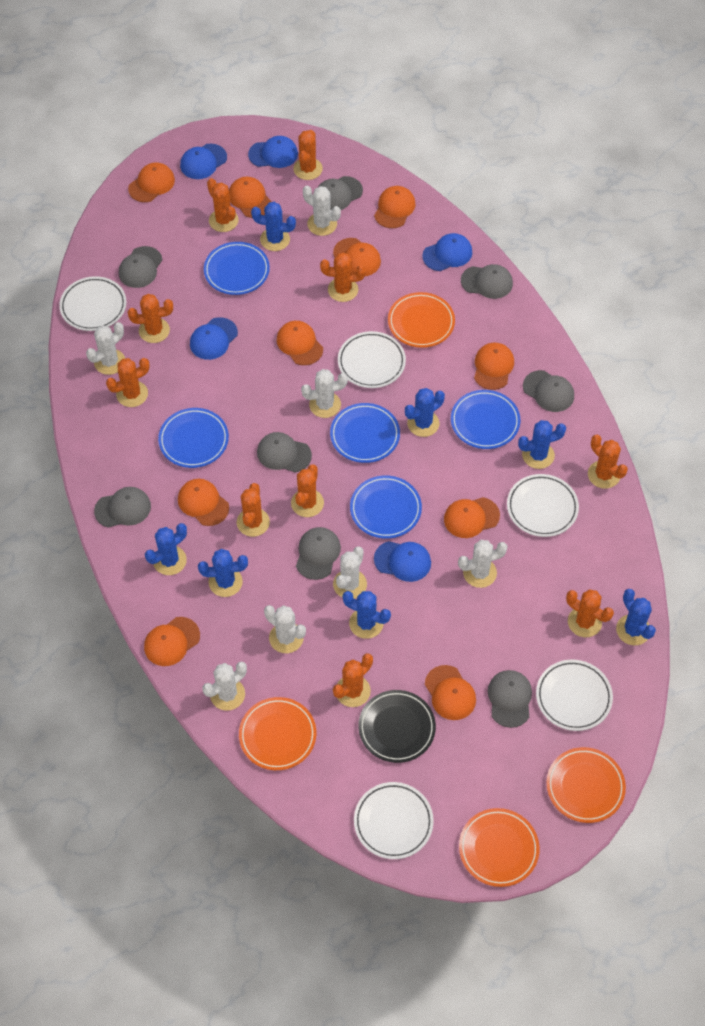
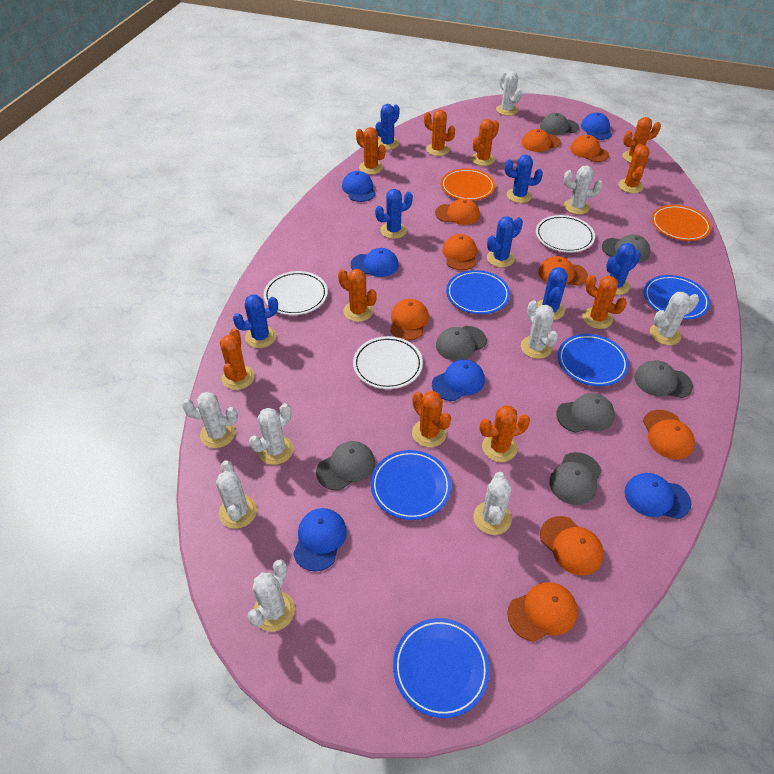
black plate: [358,690,436,763] = 1 -> none = 0
blue cap: [180,144,227,179] [190,317,238,360] [248,136,298,168] [374,541,431,582] [422,233,472,271] = 5 -> [293,508,347,571] [342,171,376,202] [351,248,399,277] [432,359,485,401] [581,112,612,140] [624,473,691,519] = 6
grey cap: [94,487,151,528] [119,246,162,288] [257,432,312,473] [296,527,341,580] [317,176,363,211] [461,264,513,299] [488,670,532,728] [523,370,574,412] = 8 -> [316,441,375,490] [436,326,487,361] [540,113,579,135] [550,452,602,505] [556,393,615,433] [602,234,650,263] [634,360,693,398] = 7
orange cap: [128,162,175,202] [144,617,200,666] [178,479,229,526] [229,177,272,218] [277,321,323,365] [333,238,381,276] [374,186,415,228] [425,665,476,720] [444,497,500,538] [474,342,514,390] = 10 -> [390,299,429,340] [435,198,480,225] [442,234,477,270] [507,582,578,642] [521,129,561,152] [538,256,588,286] [540,516,604,575] [570,135,609,162] [643,410,695,459] = 9
orange plate: [239,697,316,770] [388,292,455,348] [459,808,540,887] [546,747,626,823] = 4 -> [441,168,495,201] [652,205,712,241] = 2
white cactus: [86,322,125,375] [202,662,247,711] [264,605,306,653] [301,369,348,418] [303,186,341,236] [333,546,367,599] [458,540,508,588] = 7 -> [182,392,238,448] [216,460,257,529] [248,560,295,632] [249,403,294,465] [473,472,512,535] [496,71,522,116] [521,300,558,359] [564,166,603,215] [650,292,699,345] = 9
white plate: [59,276,127,331] [338,331,406,388] [354,782,434,859] [507,474,579,537] [536,660,613,731] = 5 -> [264,271,328,315] [353,336,423,389] [536,215,595,253] = 3

